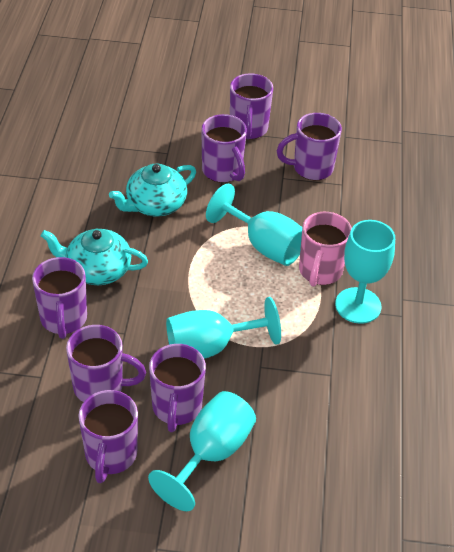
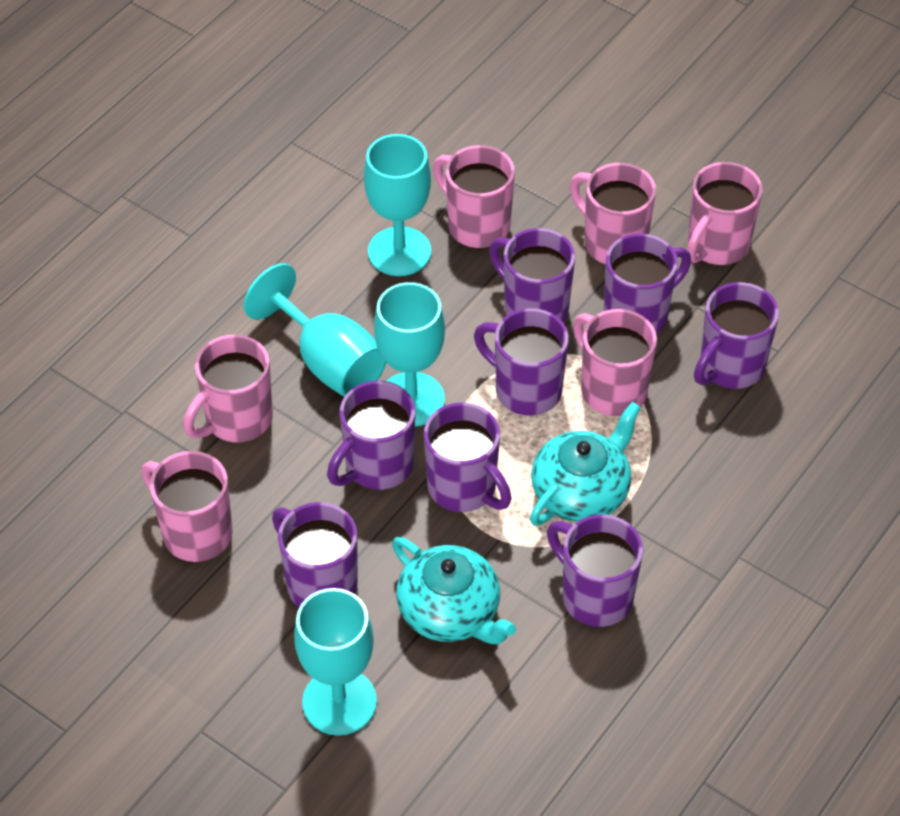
pink mug: [299,212,352,287] = 1 -> [141,451,232,562] [183,335,273,442] [433,145,515,248] [570,163,656,264] [573,309,657,416] [687,162,763,265] = 6
purple mug: [32,257,87,339] [66,325,146,402] [79,390,138,483] [149,344,206,432] [201,114,247,183] [230,74,273,139] [277,113,342,180] = 7 -> [272,502,358,607] [327,381,415,490] [424,402,512,512] [474,308,569,416] [489,228,575,322] [547,514,643,627] [604,233,691,334] [694,282,779,389] = 8

